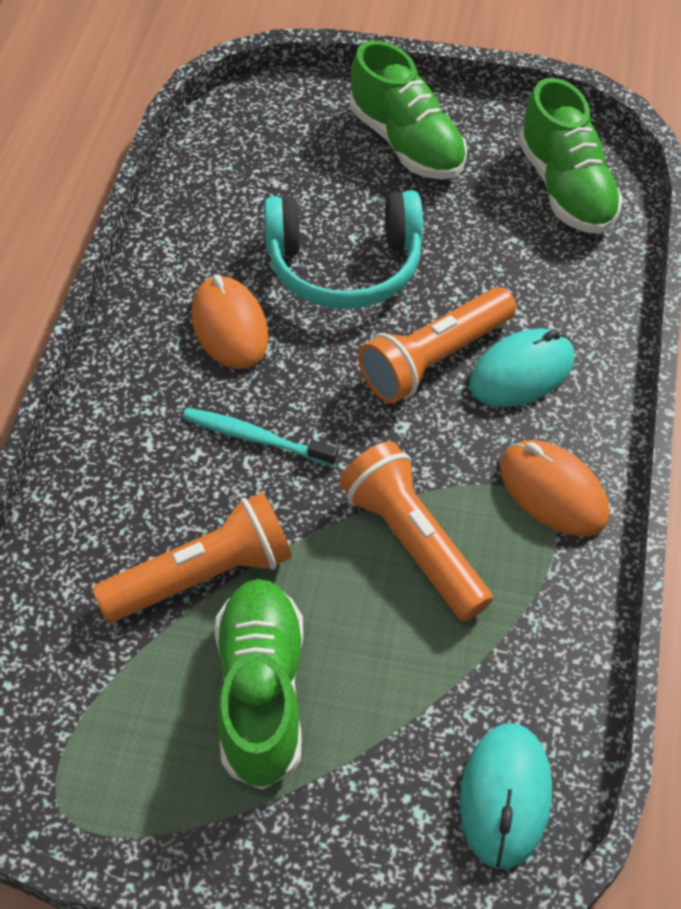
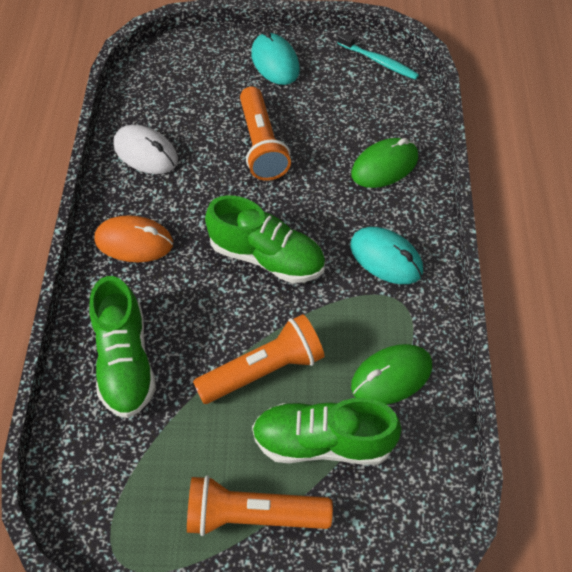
green mouse: none = 0 -> [351,138,418,188] [351,344,432,405] = 2
orange mouse: [192,274,269,369] [500,440,609,537] = 2 -> [94,215,173,262] = 1
turquoise headphones: [264,190,423,309] = 1 -> none = 0
white mouse: none = 0 -> [113,125,178,174] = 1

